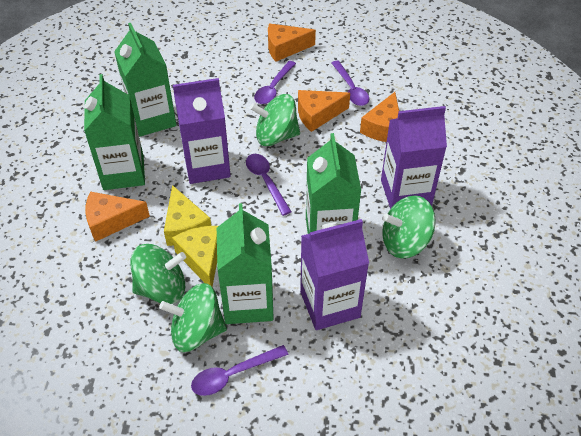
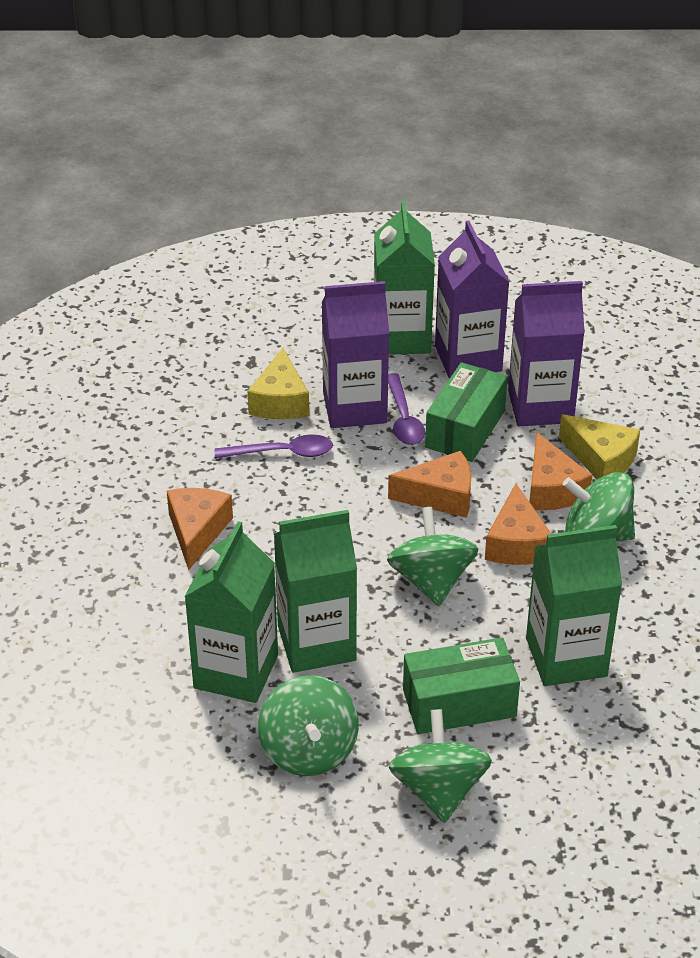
green box: none = 0 -> [403,638,520,734] [425,362,508,462] = 2
purple spoon: [191,345,289,396] [246,154,292,216] [254,61,296,104] [332,61,369,106] = 4 -> [215,434,333,458] [388,373,425,445] = 2

